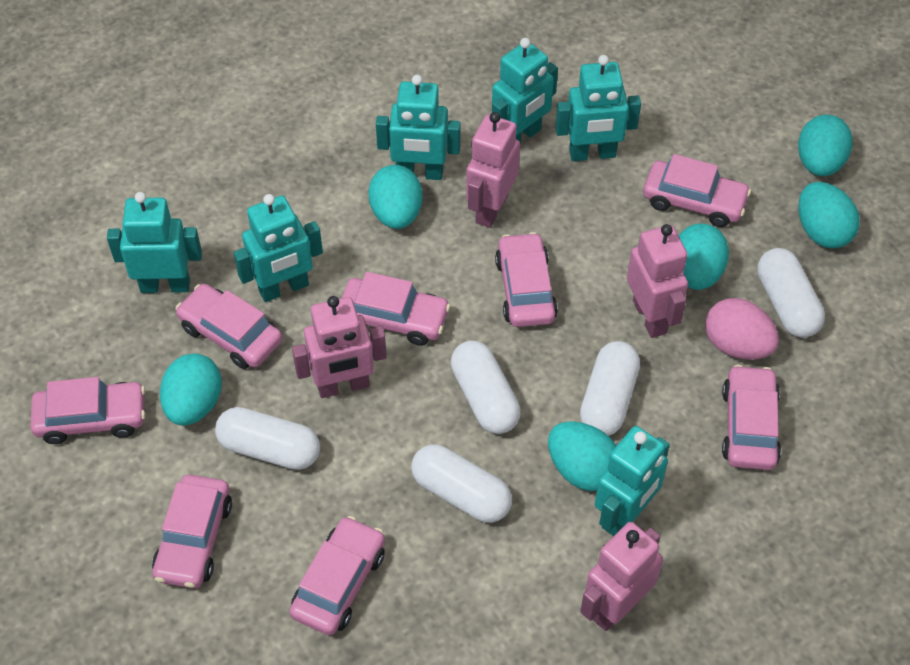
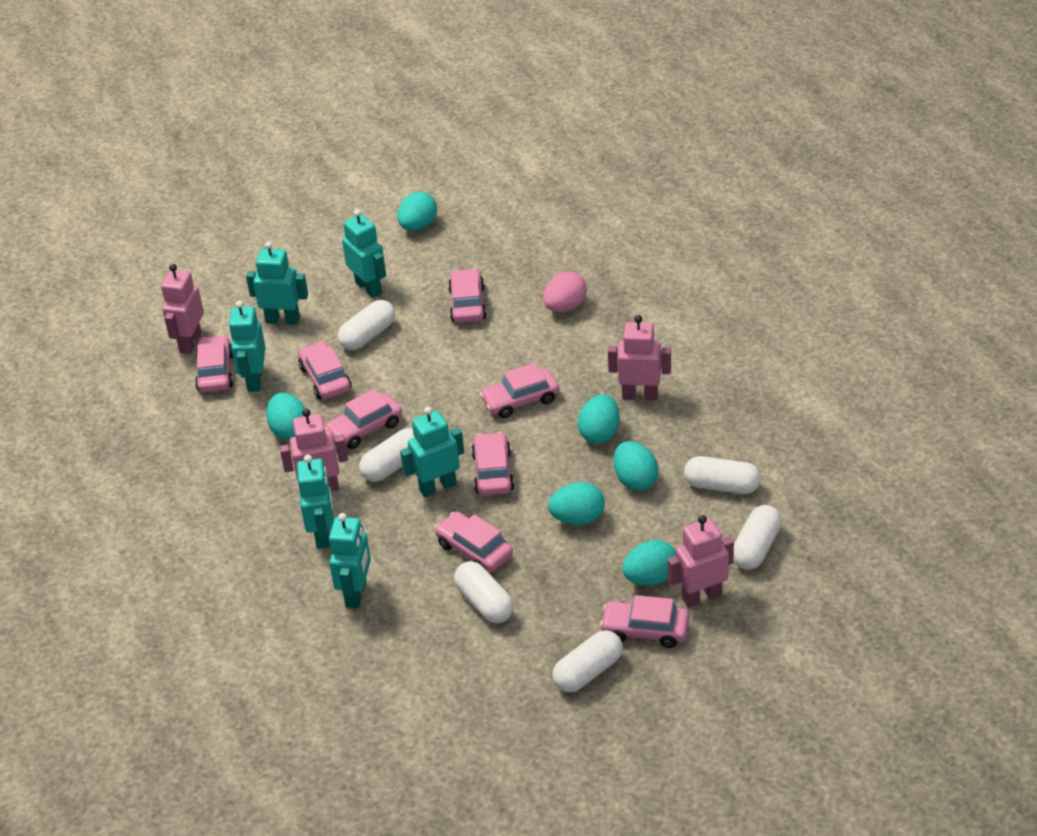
white capsule: [215,407,320,470] [411,444,512,523] [451,340,521,434] [580,341,640,436] [757,248,825,338] = 5 -> [338,300,395,350] [359,428,415,482] [454,561,514,623] [552,630,623,692] [684,456,761,494] [734,505,782,570] = 6

